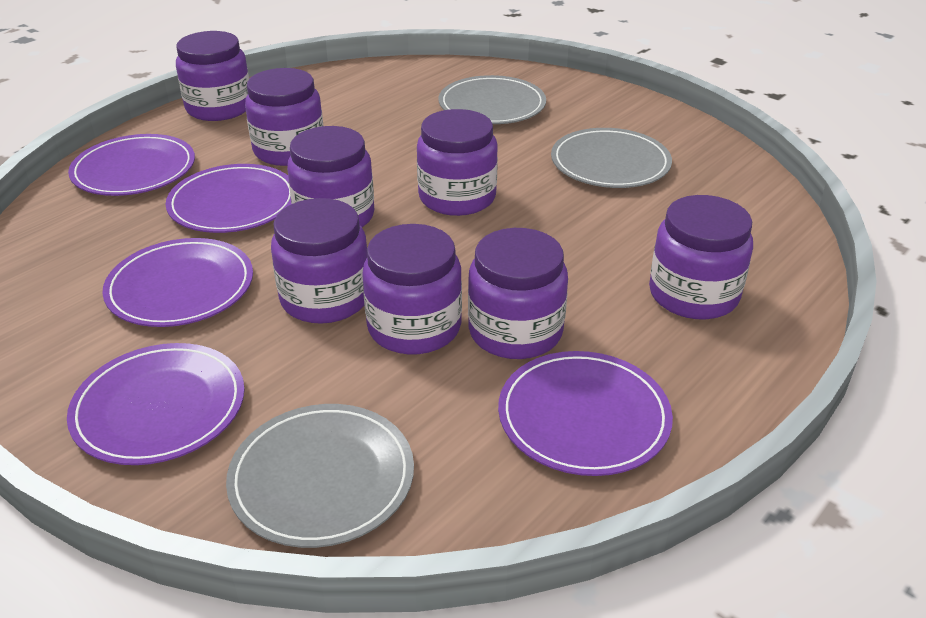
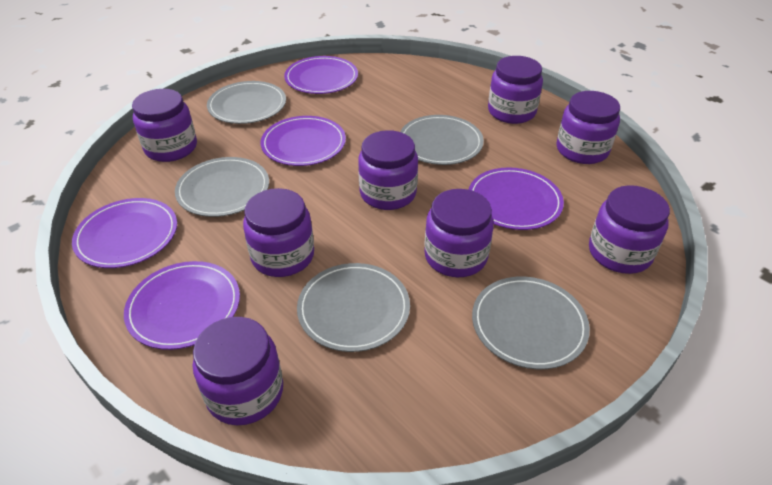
grey plate: [226,404,414,548] [439,75,546,124] [551,128,672,188] = 3 -> [175,157,269,217] [207,81,286,124] [297,263,410,352] [400,115,484,165] [472,276,590,369] = 5

